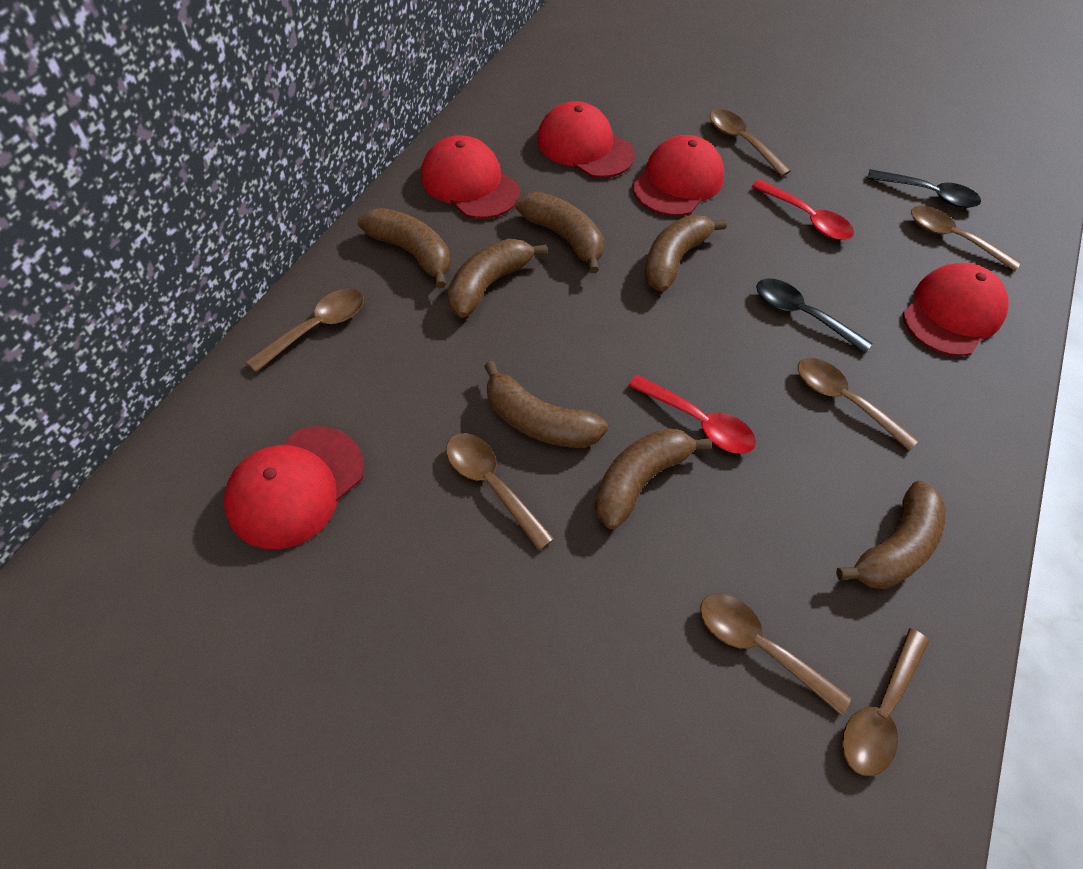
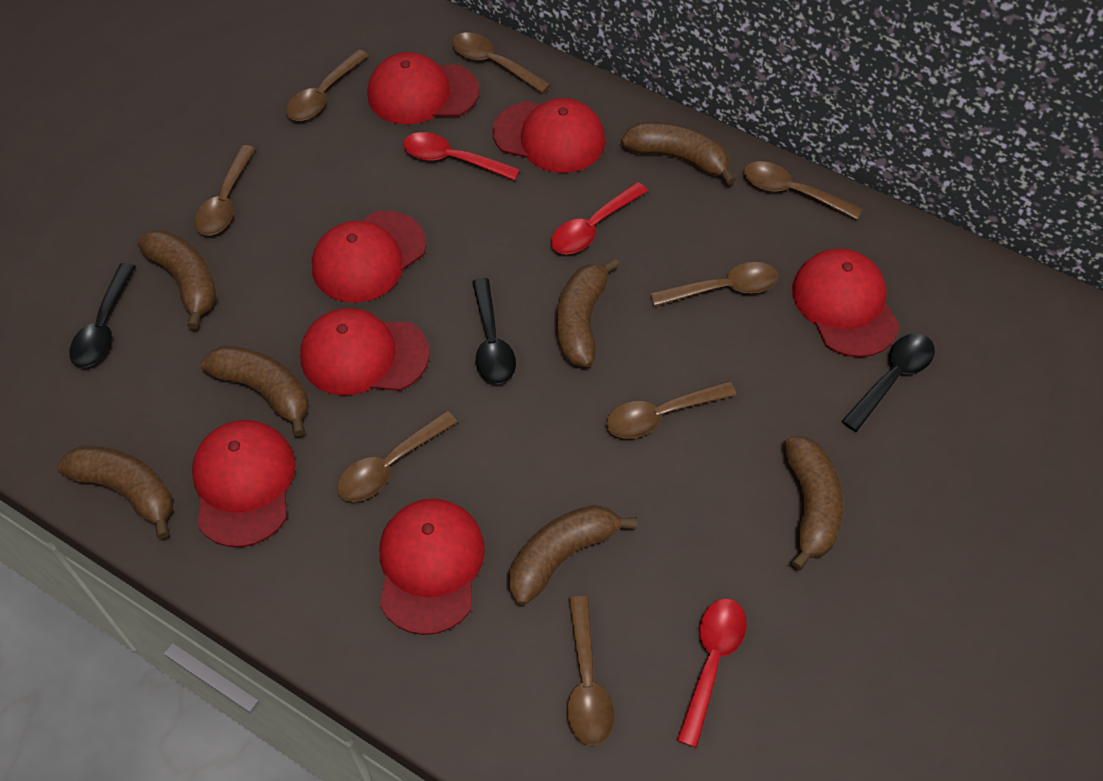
black spoon: [756,279,872,353] [867,169,981,208] = 2 -> [69,263,136,368] [472,278,516,384] [842,333,935,432] = 3
brown spoon: [246,289,364,372] [446,433,554,551] [700,594,851,716] [710,109,791,177] [798,358,919,451] [842,628,929,776] [911,206,1021,271] = 7 -> [195,145,256,236] [286,50,369,121] [337,411,457,502] [452,32,551,94] [567,596,614,746] [606,381,736,439] [650,262,779,307] [743,161,862,220] = 8
red cap: [224,426,364,549] [421,135,520,219] [537,101,635,178] [632,135,725,216] [902,263,1009,356] = 5 -> [192,420,296,547] [300,308,429,396] [312,210,426,303] [367,52,480,124] [380,499,485,635] [493,98,605,173] [792,249,899,357] = 7
red spoon: [628,375,756,454] [752,179,854,240] = 2 -> [403,132,520,181] [551,182,648,254] [676,599,747,748] = 3

